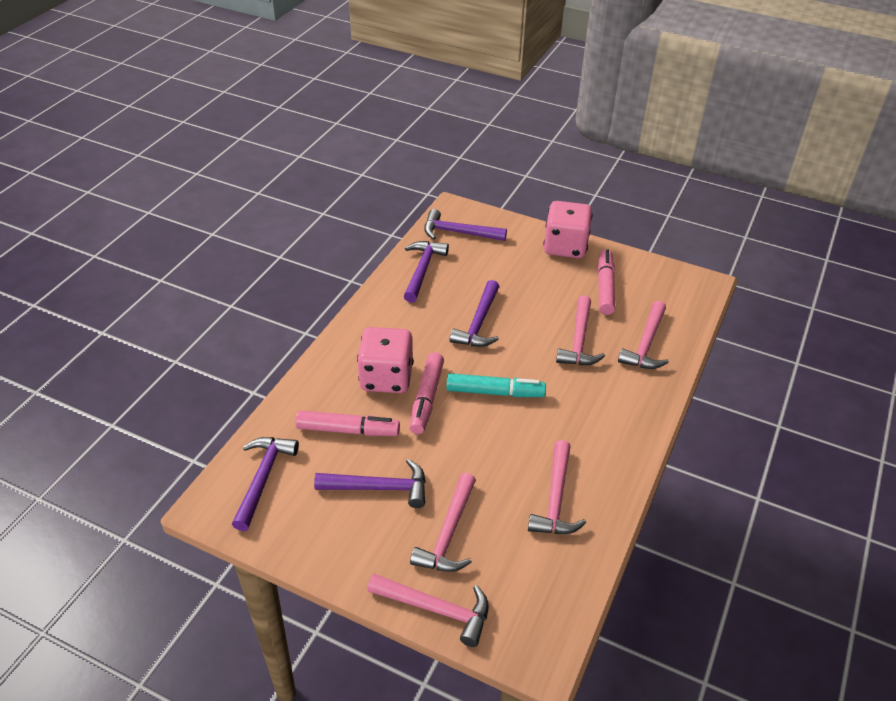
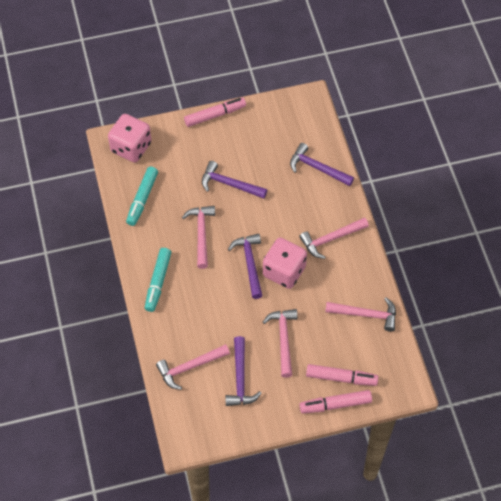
purple hammer: [232,437,299,531] [314,459,426,508] [404,241,449,303] [424,209,507,241] [450,280,499,347] = 5 -> [202,161,267,199] [226,336,262,406] [228,234,263,299] [290,143,354,186] = 4
turquoise marker: [446,373,546,397] = 1 -> [126,167,158,226] [145,248,172,312] = 2

